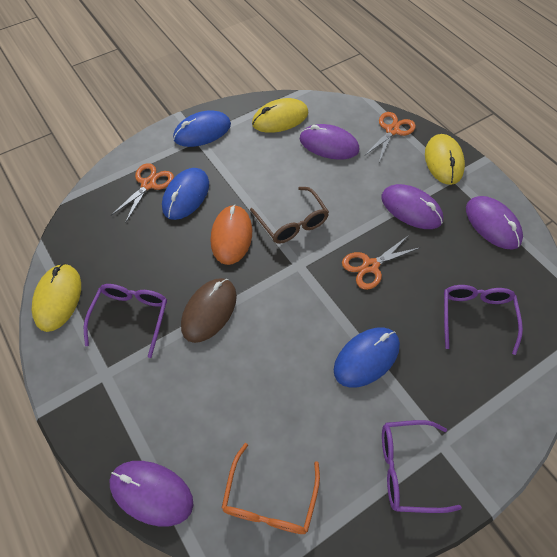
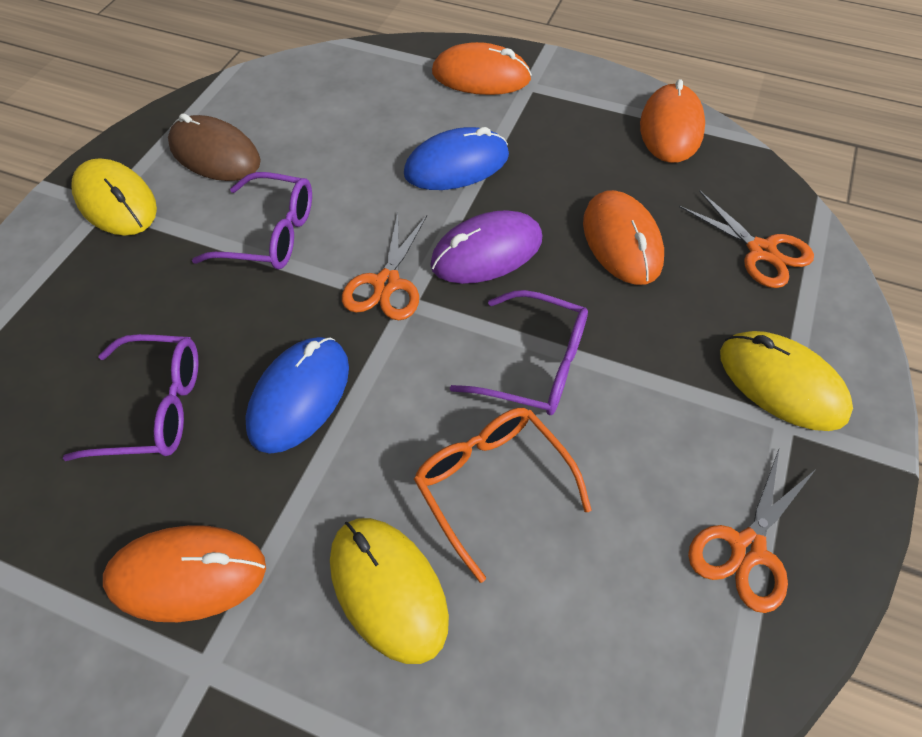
blue mouse: [162,168,209,220] [173,110,231,147] [334,327,400,388] = 3 -> [245,337,349,454] [404,127,509,190] = 2
brown glasses: [250,187,329,244] = 1 -> none = 0
orange mouse: [210,205,252,265] = 1 -> [103,525,266,622] [432,42,532,95] [583,190,664,285] [640,79,705,163] = 4
purple mouse: [110,461,194,527] [300,124,360,160] [381,184,443,229] [466,196,523,250] = 4 -> [430,210,542,284] = 1

